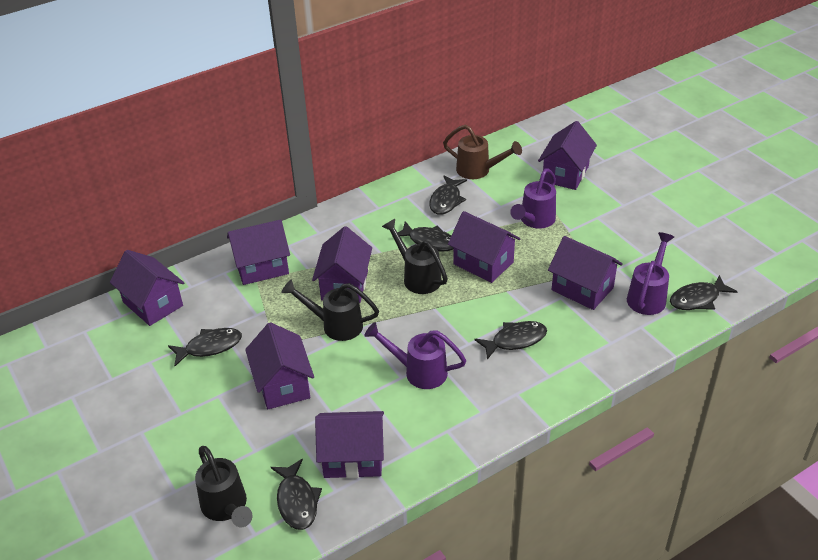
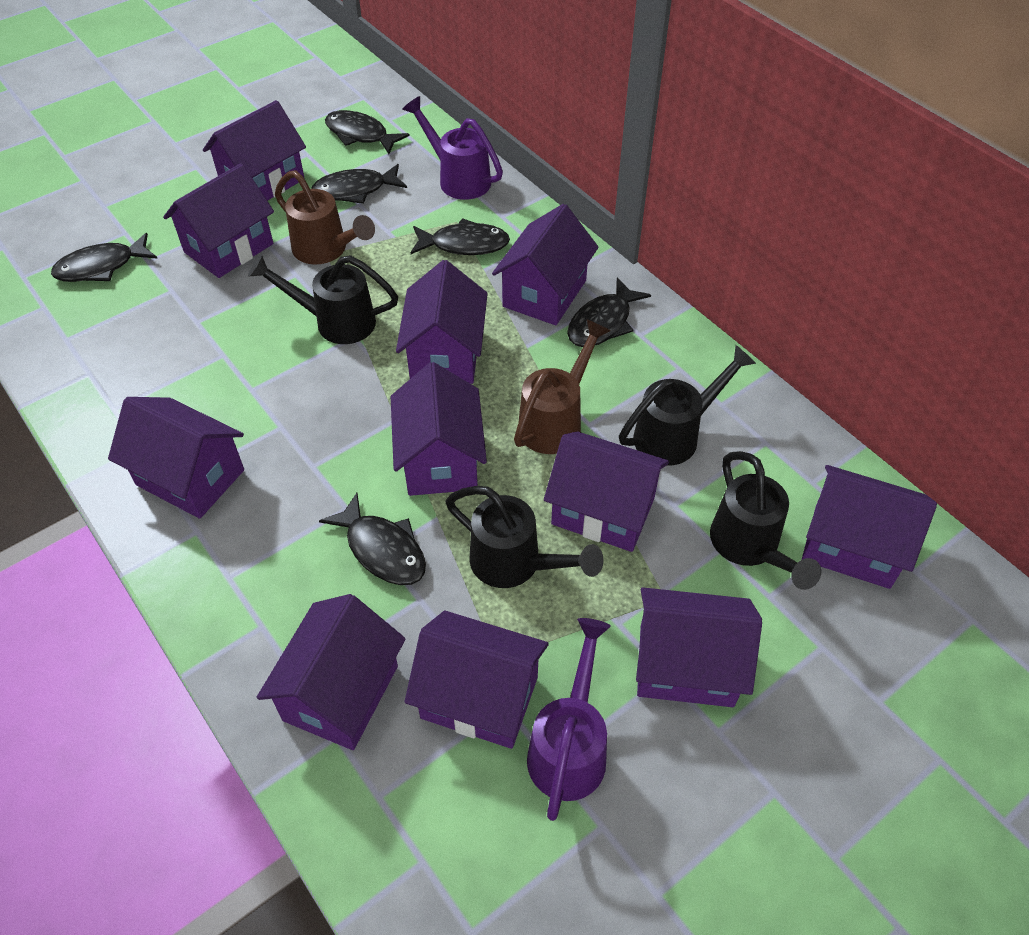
black watering can: [195,446,252,528] [281,279,379,341] [382,219,448,294] = 3 -> [248,254,398,344] [445,486,604,588] [619,345,756,466] [710,451,821,590] = 4
brown watering can: [443,125,522,179] = 1 -> [275,170,375,265] [514,319,611,454] = 2
purple house: [110,250,184,326] [227,220,290,285] [245,322,314,409] [312,226,372,303] [315,411,384,478] [448,211,521,283] [538,121,597,190] [548,236,623,310] = 8 -> [108,397,244,519] [163,163,274,278] [203,100,306,201] [257,594,405,750] [391,362,487,496] [396,260,488,384] [405,611,549,749] [492,204,598,325] [544,431,669,552] [636,587,762,707] [802,465,937,589] = 11
purple watering can: [364,322,467,389] [510,168,556,229] [627,232,674,315] = 3 -> [402,96,503,200] [527,618,611,821] = 2

